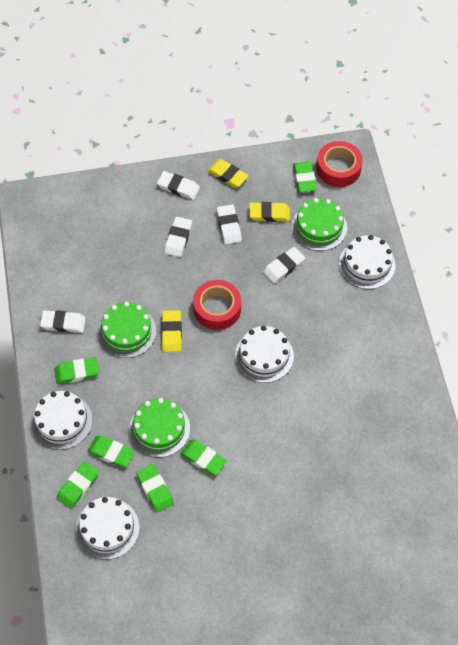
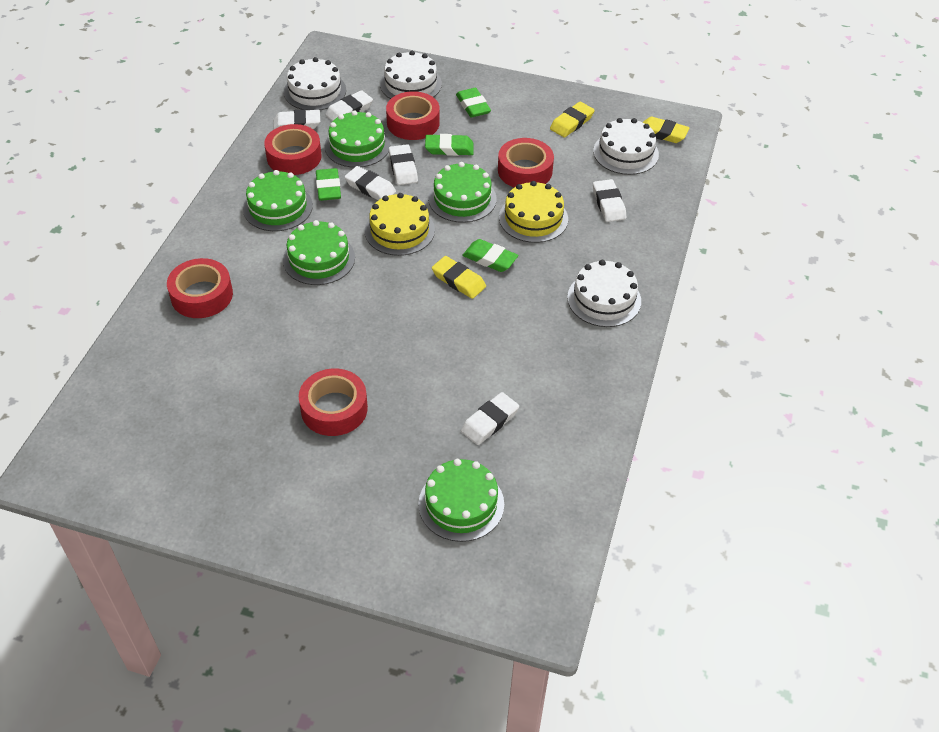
green cake: [98,302,156,358] [129,398,190,458] [292,198,347,251] = 3 -> [243,170,313,231] [283,220,355,285] [325,110,390,168] [418,459,504,542] [428,162,497,223] = 5
green eraser: [54,357,99,384] [56,461,99,509] [87,435,135,468] [136,464,174,513] [180,440,227,475] [293,162,317,192] = 6 -> [316,168,341,201] [425,134,474,156] [456,88,491,117] [462,239,518,272] = 4
red tape: [193,280,241,330] [317,141,363,187] = 2 -> [167,258,233,318] [264,124,322,175] [299,368,368,436] [386,91,440,140] [498,138,554,187] = 5
white eraser: [40,310,86,333] [157,171,200,200] [164,217,192,257] [217,204,242,244] [263,247,305,284] = 5 -> [273,109,320,130] [325,90,373,121] [344,166,396,200] [389,144,418,185] [461,392,519,445] [593,179,626,222] = 6
yellow cake: none = 0 -> [365,193,435,256] [499,181,568,243] = 2

